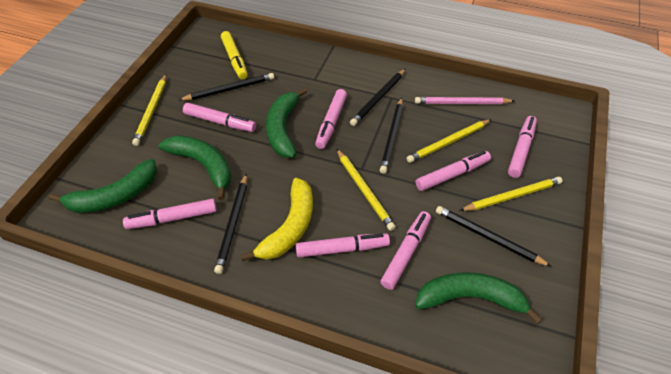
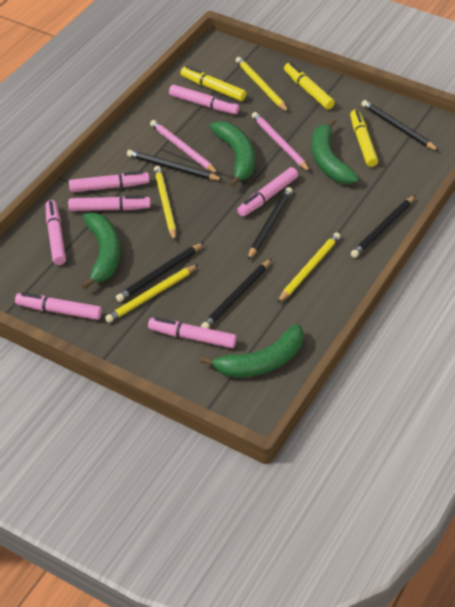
black pencil: [179,73,274,101] [214,173,247,274] [350,69,406,126] [380,98,403,174] [436,206,552,267] = 5 -> [116,243,204,302] [127,150,223,180] [201,259,271,329] [248,187,293,260] [351,195,415,258] [361,100,439,151] = 6
pink pencil: [415,97,514,104] = 1 -> [150,120,218,174] [252,112,310,172] = 2
yellow banana: [240,178,313,261] = 1 -> none = 0
yellow marker: [221,31,248,79] = 1 -> [180,66,246,101] [284,62,335,109] [350,110,378,167] = 3

